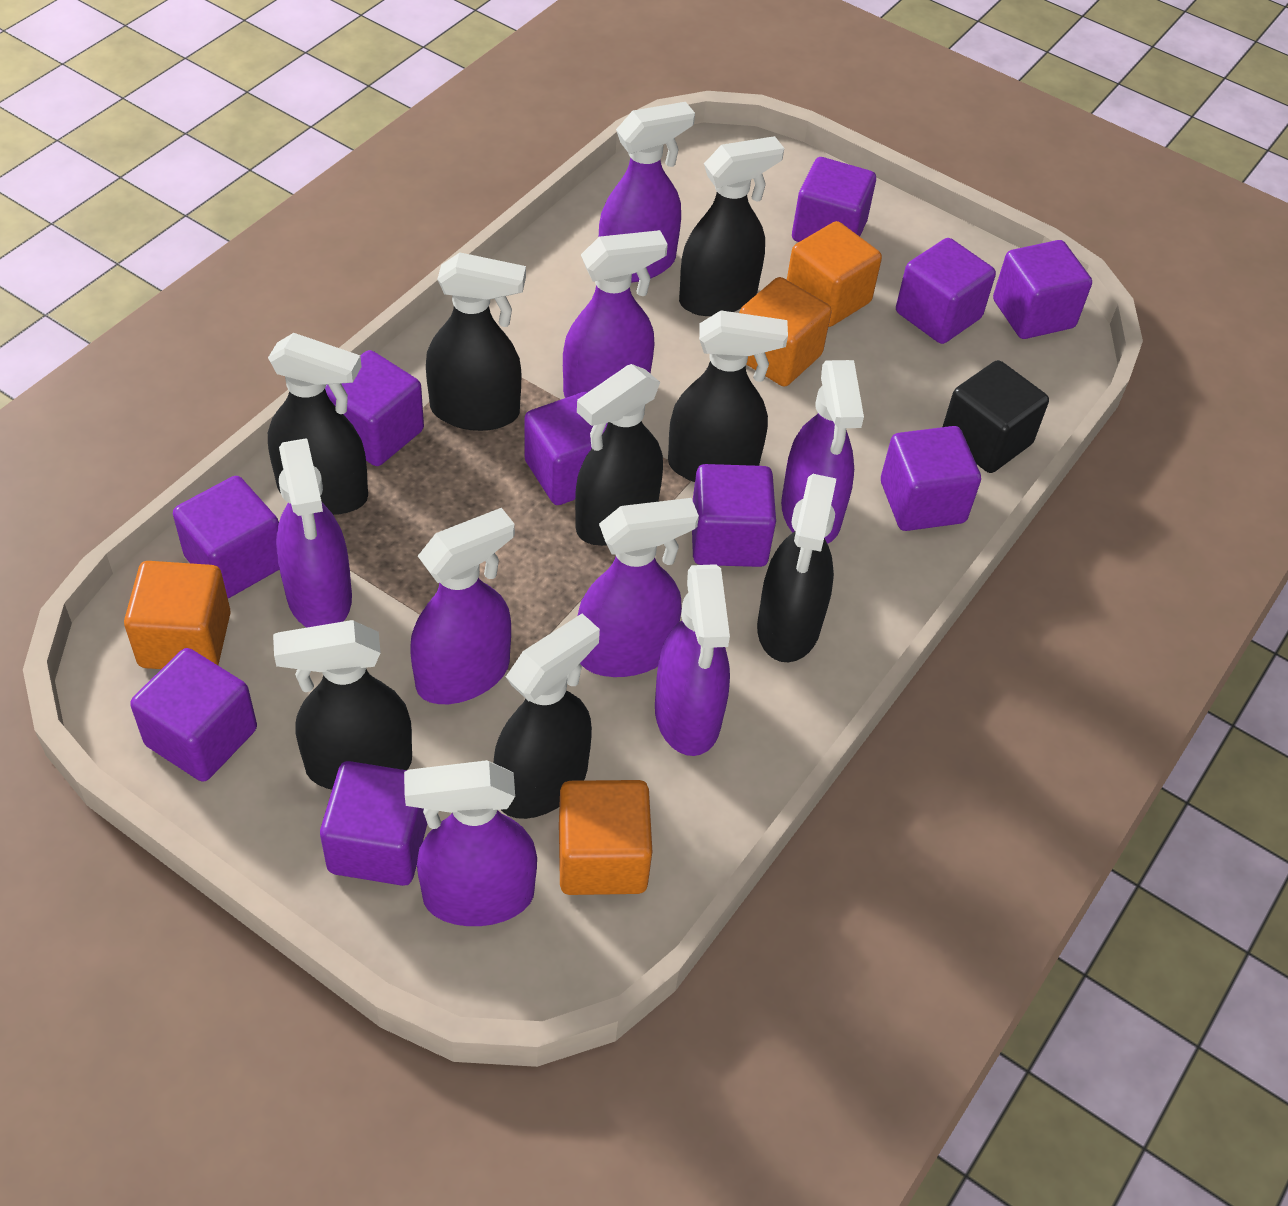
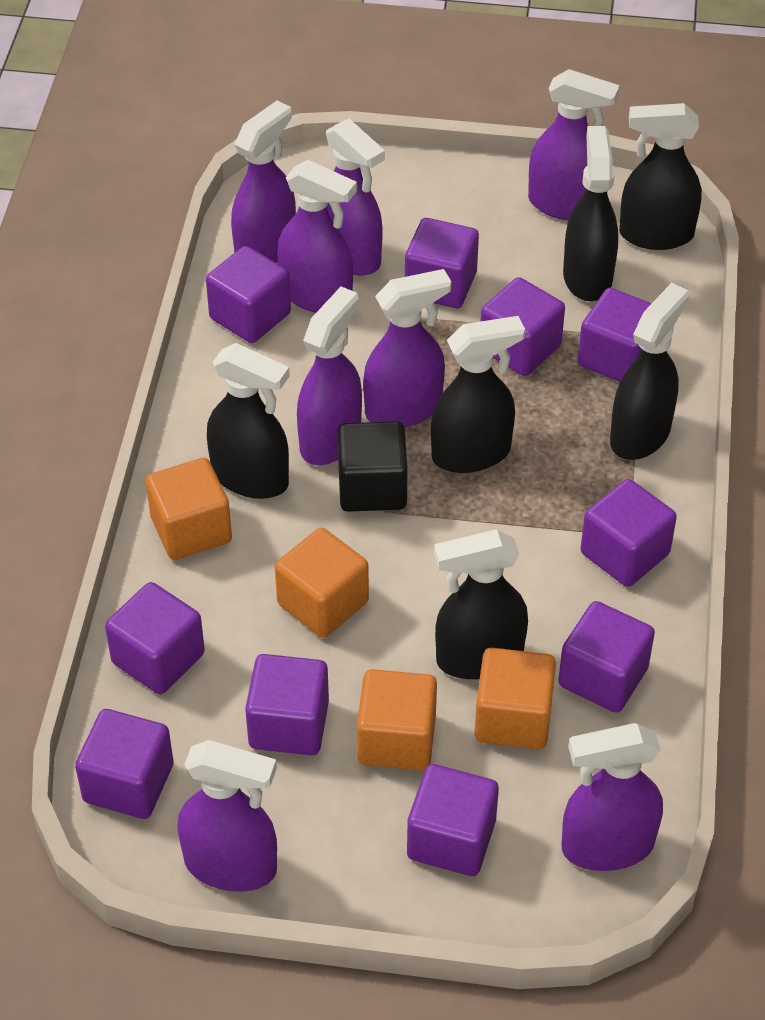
black spray bottle: [268,333,368,515] [273,620,412,790] [426,252,526,431] [494,614,600,819] [575,364,663,546] [668,311,788,482] [679,136,784,316] [757,474,836,662] = 8 -> [207,343,290,499] [431,316,525,473] [434,530,528,679] [563,126,618,301] [610,283,689,460] [619,103,702,250] = 6

